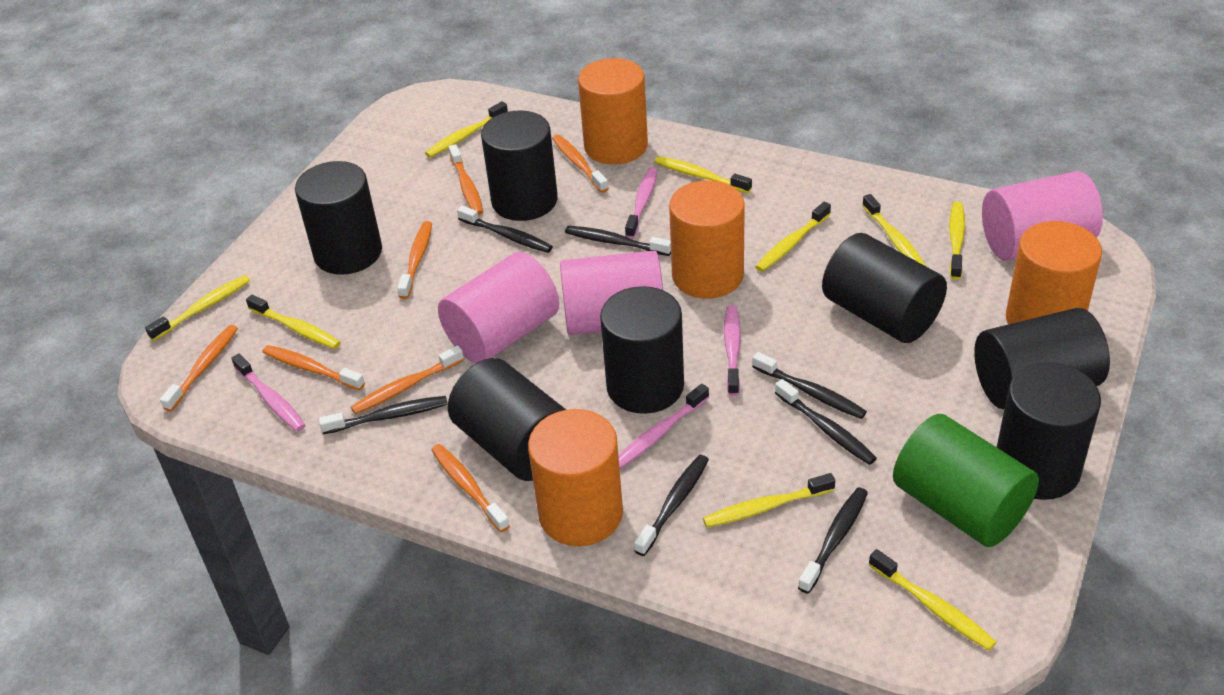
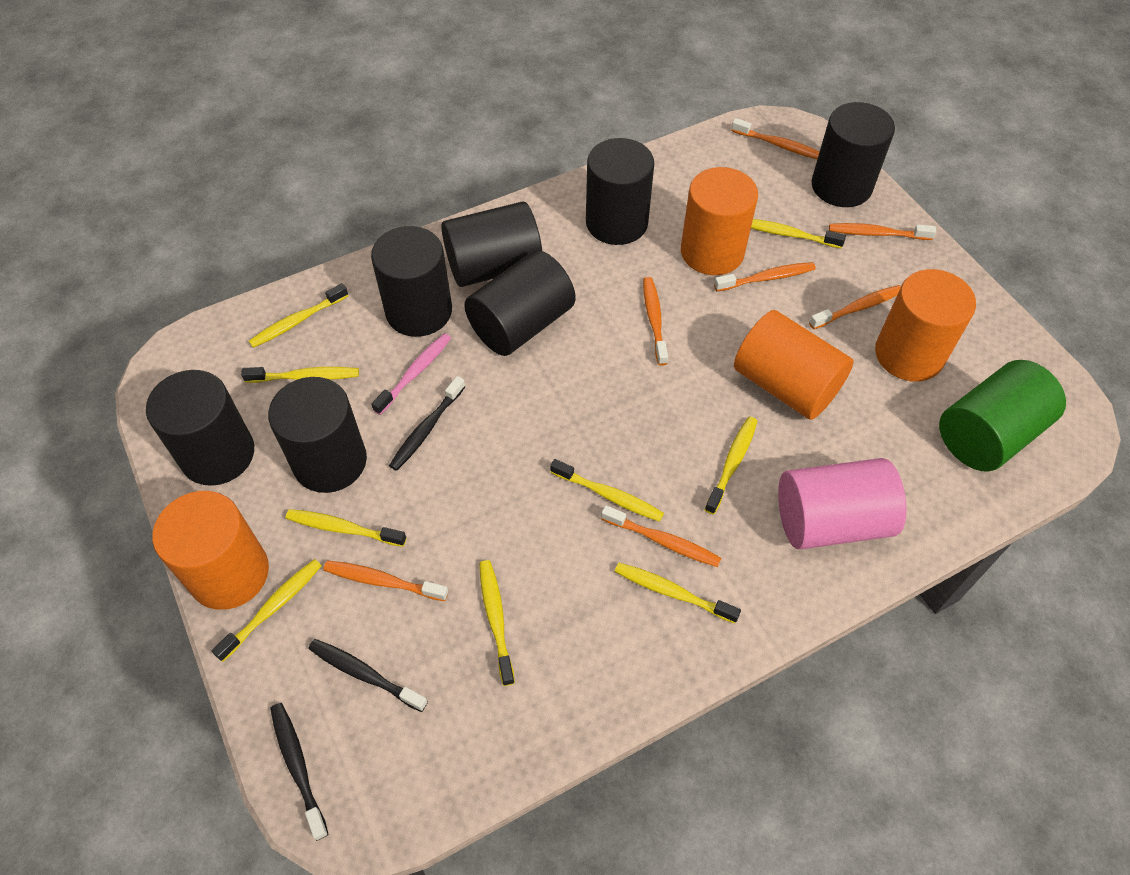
black toothbrush: [319,396,448,434] [457,206,553,253] [565,226,671,256] [634,455,709,556] [752,352,867,419] [775,379,877,465] [798,487,868,594] = 7 -> [270,703,328,841] [308,639,428,712] [389,376,465,471] = 3
pink cylinder: [438,252,559,363] [560,251,663,335] [982,171,1103,260] = 3 -> [778,458,907,549] = 1
pink toothbrush: [231,354,305,432] [618,384,709,469] [625,167,658,239] [724,305,741,396] = 4 -> [371,333,451,415] = 1

